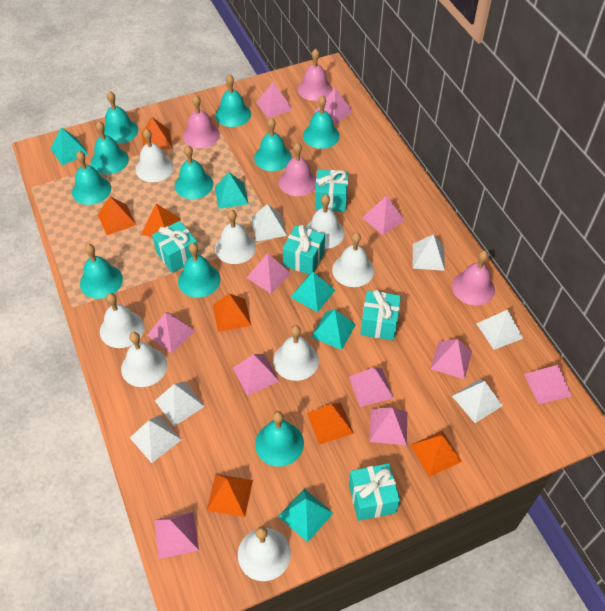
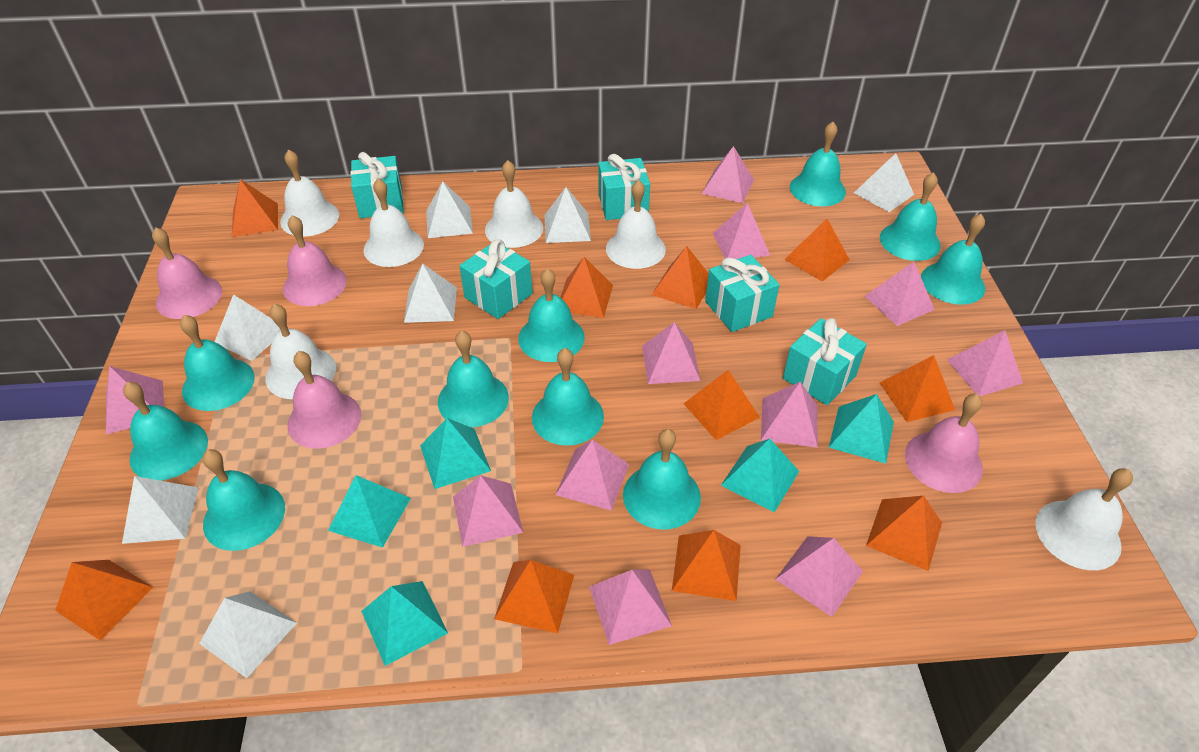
orange pyramid: [98,197,136,235] [141,117,172,150] [141,204,181,237] [207,474,253,517] [213,294,251,332] [307,402,354,445] [411,431,462,477] = 7 -> [55,560,153,641] [232,179,278,237] [494,560,574,633] [560,257,613,318] [652,246,709,309] [672,530,741,601] [684,370,760,440] [784,219,850,282] [866,496,942,571] [880,355,955,422] = 10
white bell: [100,293,145,348] [121,332,167,387] [136,129,174,182] [215,210,256,264] [238,526,291,581] [273,325,319,381] [305,194,345,249] [332,232,374,287] = 8 -> [266,304,336,399] [280,149,339,237] [363,178,424,267] [485,160,543,248] [606,180,666,269] [1035,468,1133,570] = 6
white pyramid: [130,415,182,463] [155,382,205,426] [251,204,287,241] [413,234,445,271] [452,379,503,423] [476,310,523,350] = 6 -> [122,476,199,544] [199,591,297,678] [215,294,281,361] [404,263,457,323] [426,181,473,238] [545,187,591,243] [854,153,914,212] = 7

